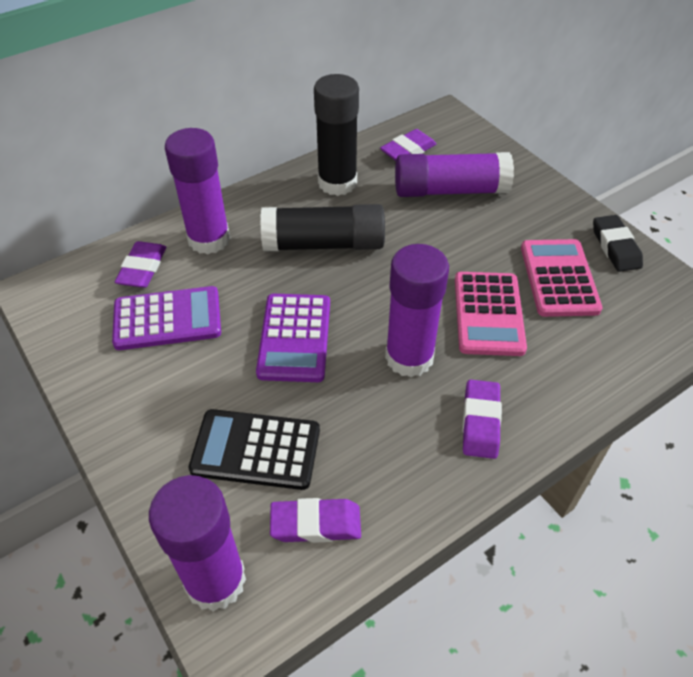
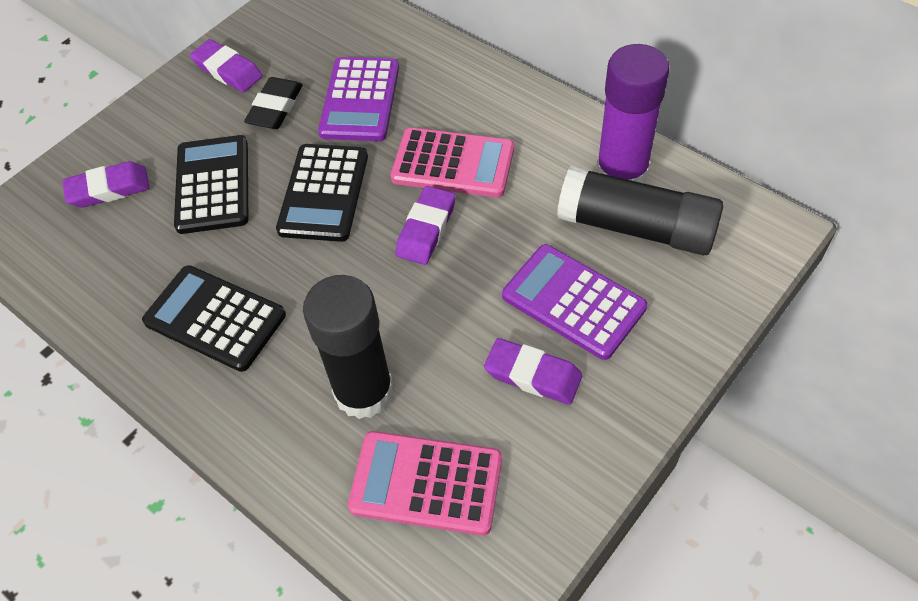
black calculator: [189,409,320,490] = 1 -> [142,265,286,372] [174,135,248,234] [276,144,368,242] = 3
purple glue stick: [149,475,246,612] [165,128,230,254] [385,244,449,377] [395,152,514,197] = 4 -> [596,44,670,183] = 1

